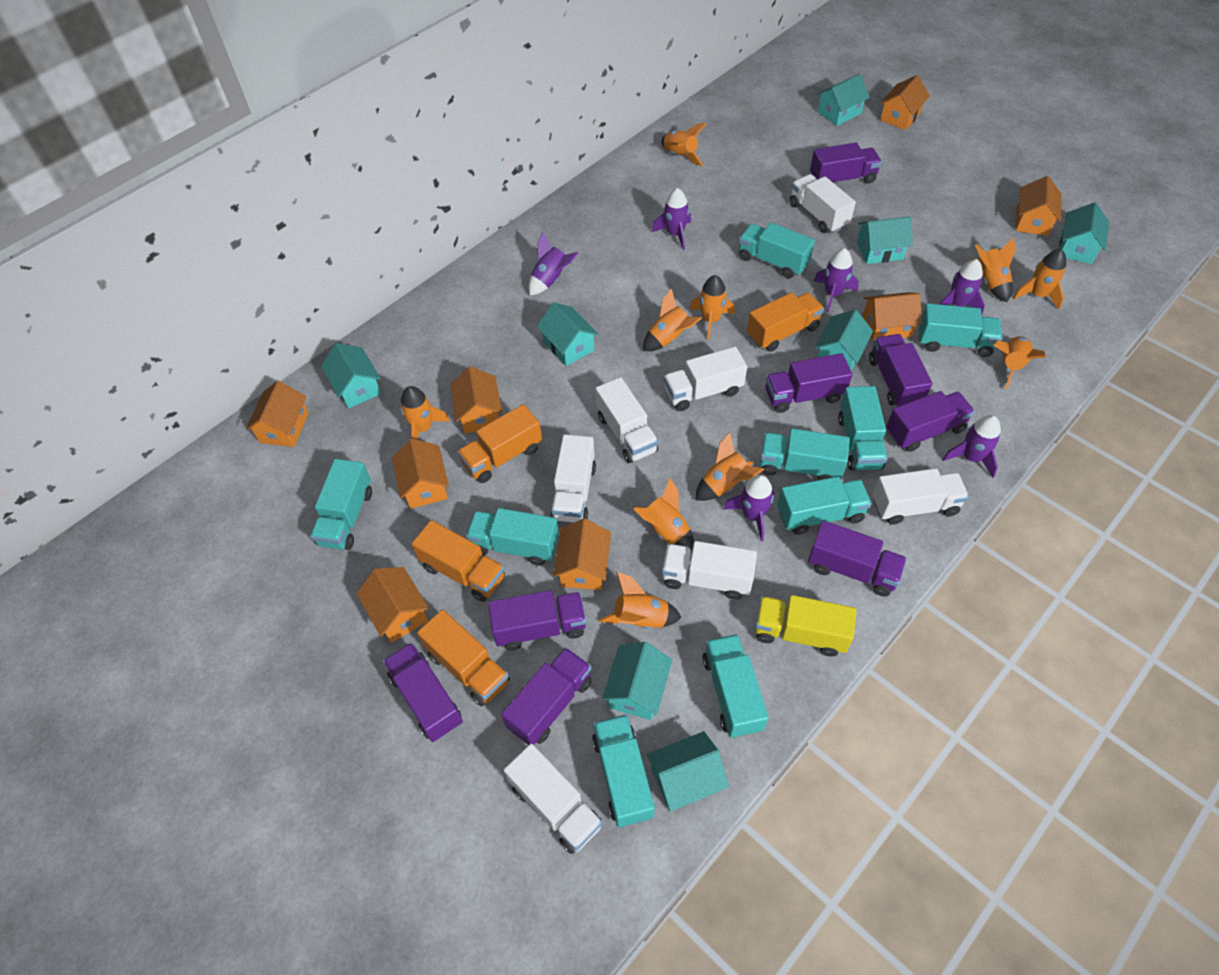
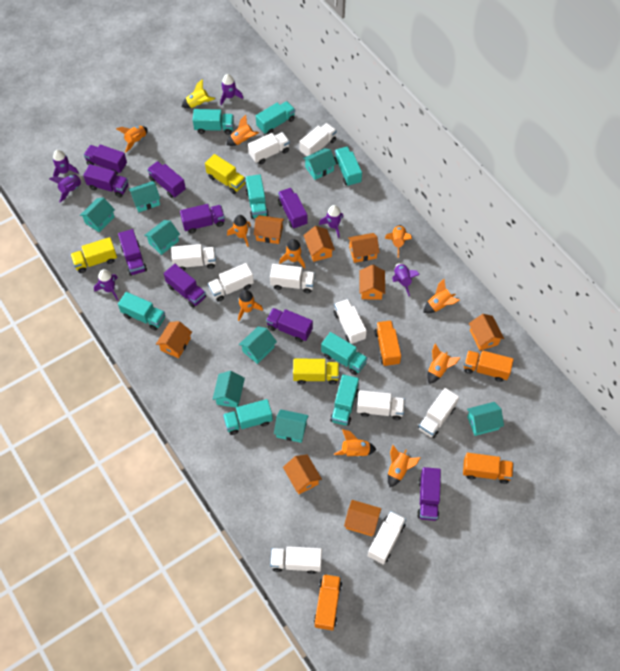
purple truck: [383,642,463,742] [488,590,586,650] [501,647,592,745] [766,353,852,413] [808,521,907,597] [810,142,882,183] [869,334,932,407] [886,391,975,452] = 8 -> [83,164,128,198] [84,144,127,175] [118,229,147,276] [147,161,186,198] [164,264,206,308] [180,204,225,234] [266,308,313,342] [278,188,307,229] [417,467,441,521] = 9
turquoise truck: [310,459,372,550] [466,508,559,566] [592,714,655,827] [702,634,769,738] [739,223,815,279] [760,428,850,480] [778,477,872,535] [838,386,888,471] [919,303,1003,357] = 9 -> [118,292,165,331] [193,109,234,135] [223,399,273,435] [246,174,269,219] [256,101,295,134] [321,332,368,375] [330,374,359,426] [334,146,362,186] = 8
white truck: [504,744,602,854] [550,434,596,522] [595,377,658,463] [662,541,757,600] [663,347,747,411] [790,174,856,233] [873,468,969,525] = 7 -> [171,244,216,271] [208,263,254,302] [248,132,290,164] [270,264,315,293] [270,546,322,574] [299,123,337,157] [334,299,367,344] [357,390,405,420] [368,511,406,565] [418,388,459,438] = 10
yellow rocket: none = 0 -> [182,79,215,108] = 1
yellow truck: [755,595,857,657] = 1 -> [70,237,117,273] [205,154,246,194] [293,359,339,385] = 3

